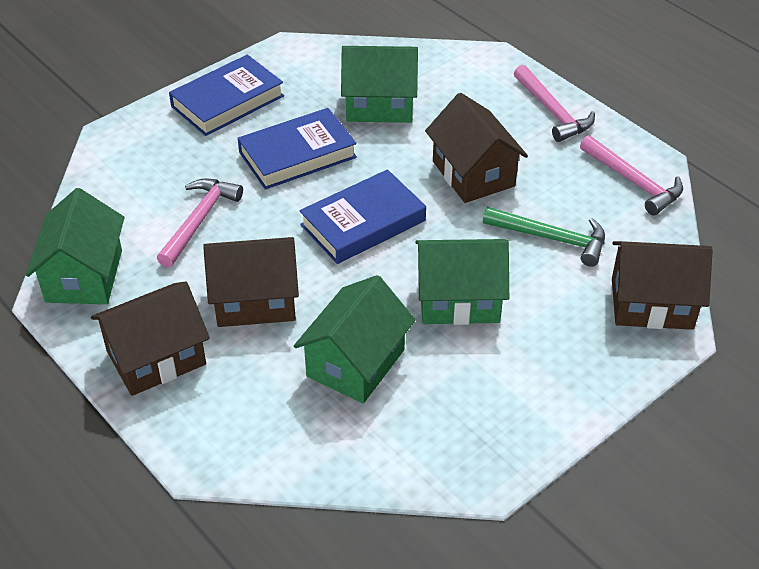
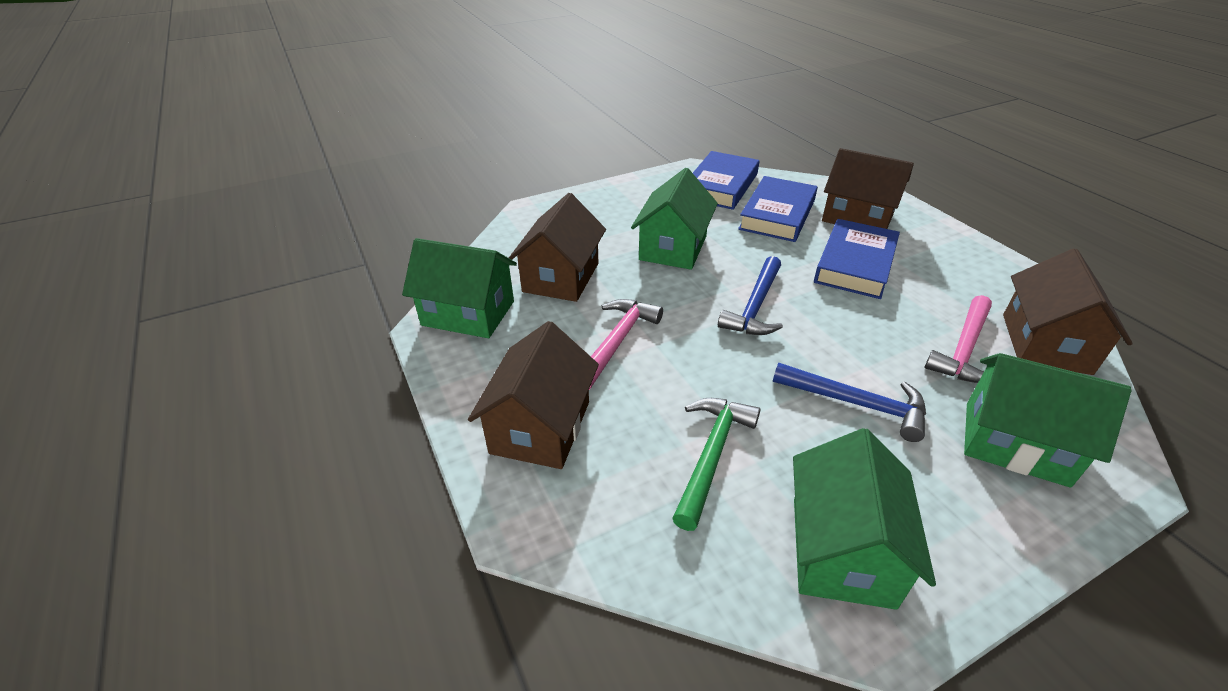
blue hammer: none = 0 -> [718,256,783,335] [773,363,926,442] = 2
pink hammer: [157,178,243,268] [514,65,595,142] [580,135,683,215] = 3 -> [589,299,663,390] [924,295,992,383] = 2

